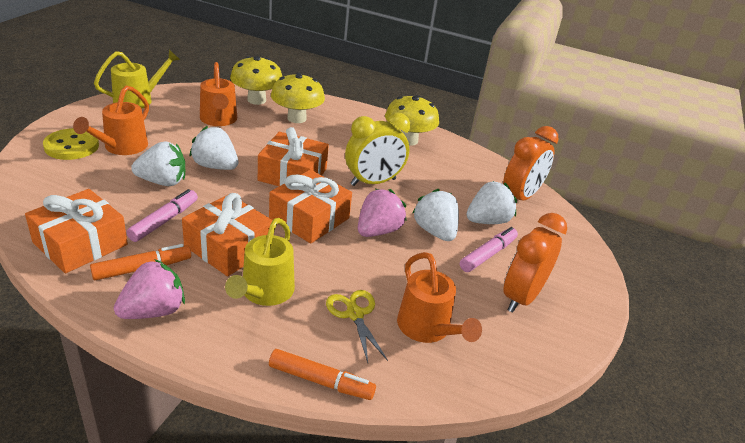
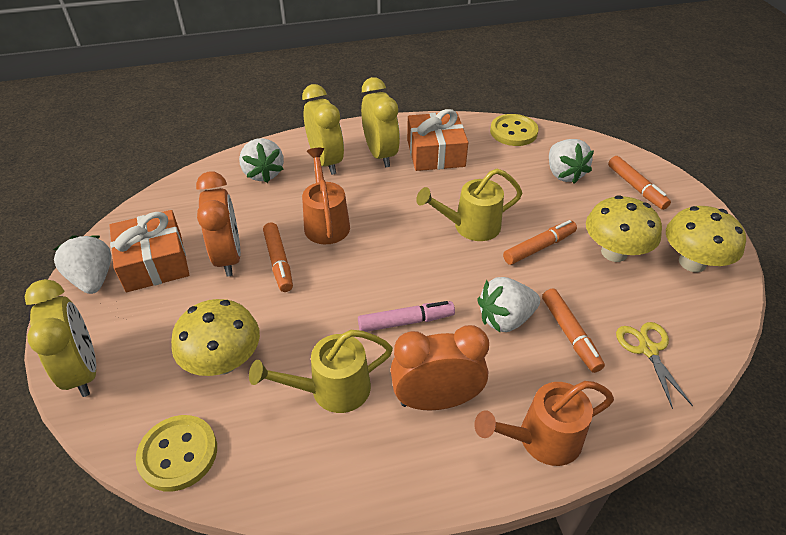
orange gift: [25,189,128,273] [182,193,273,276] [258,127,329,186] [269,170,352,244] = 4 -> [109,210,189,292] [407,109,468,171] = 2
orange marker: [90,244,191,280] [269,349,376,400] = 2 -> [263,223,293,292] [503,220,577,265] [542,289,605,373] [608,156,671,210] = 4
orange watering can: [73,85,149,155] [200,62,237,126] [397,252,482,343] = 3 -> [302,148,350,244] [474,381,614,466] = 2
pink marker: [126,189,198,242] [460,227,518,272] = 2 -> [358,301,455,332] = 1
pink strawberry: [114,259,185,319] [358,189,407,237] = 2 -> none = 0
yellow button: [43,128,99,160] = 1 -> [136,415,217,492] [490,114,539,146] = 2
yellow clock: [345,113,410,186] = 1 -> [25,279,96,397] [302,84,344,175] [361,77,400,167] = 3

